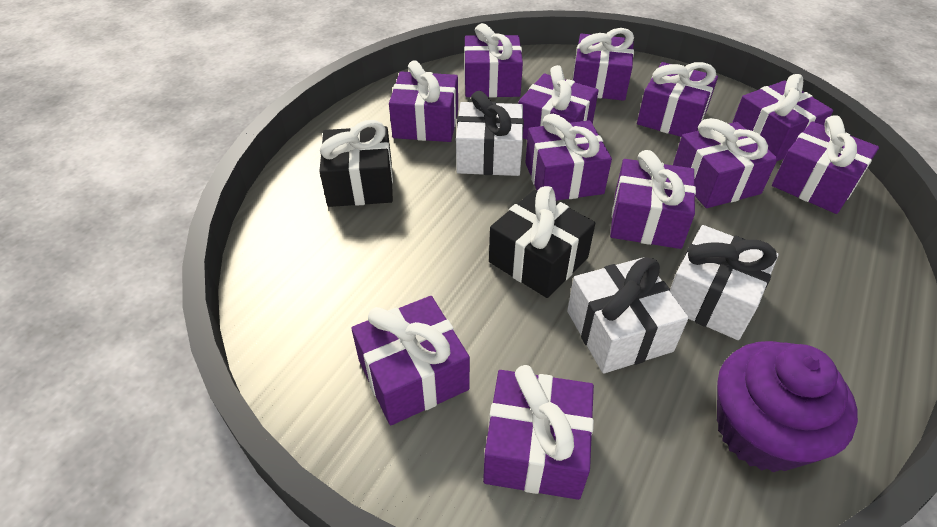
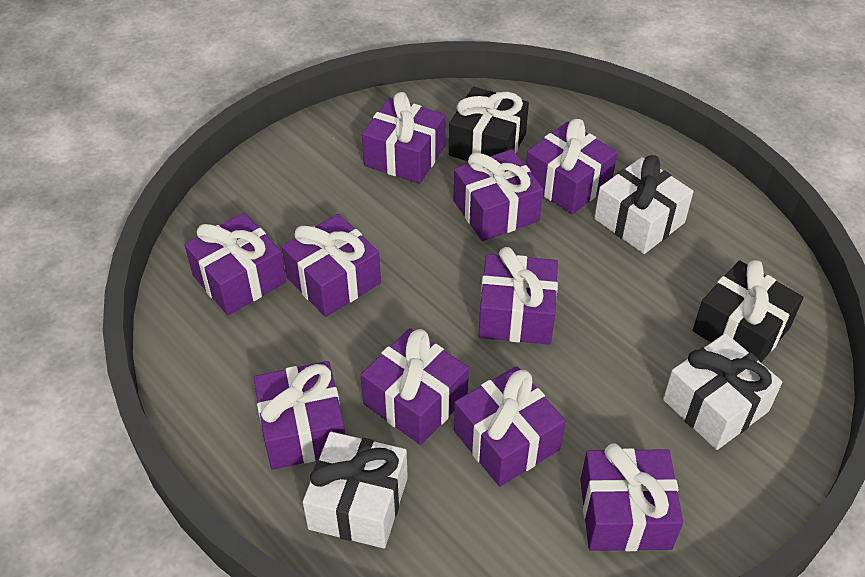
purple cupcake: [717,341,858,472] = 1 -> none = 0
purple gift: [351,296,470,425] [389,60,458,142] [464,23,523,97] [483,365,594,500] [518,65,599,140] [525,114,612,201] [573,28,634,101] [610,150,696,249] [637,62,718,137] [673,118,778,208] [732,74,833,161] [772,115,879,214] = 12 -> [184,213,286,315] [254,361,345,470] [282,214,381,317] [361,328,469,445] [362,92,446,184] [454,149,543,241] [454,366,565,487] [479,247,558,344] [526,119,618,214] [580,443,683,551] = 10

